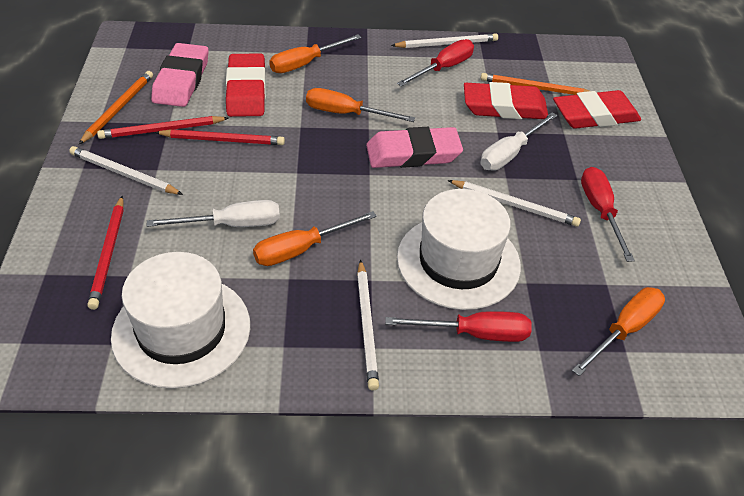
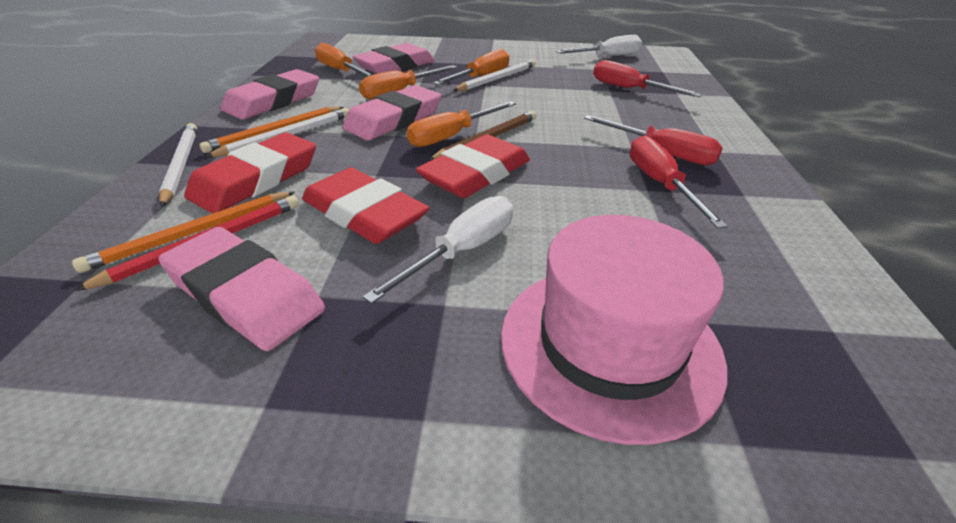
brown pencil: none = 0 -> [428,111,536,161] = 1
pink eraser: [151,43,209,107] [366,127,463,168] = 2 -> [158,227,325,351] [221,69,319,120] [342,85,441,140] [352,43,435,74] = 4
pink hat: none = 0 -> [501,215,727,445] = 1
red pencil: [87,196,124,310] [97,116,229,139] [155,129,285,145] = 3 -> [74,196,299,291] = 1
white hat: [111,252,250,389] [397,189,521,310] = 2 -> none = 0
white pencil: [69,146,183,195] [357,260,379,391] [391,33,498,48] [448,180,581,227] = 4 -> [159,123,197,207] [205,108,349,157] [453,60,536,91] = 3

